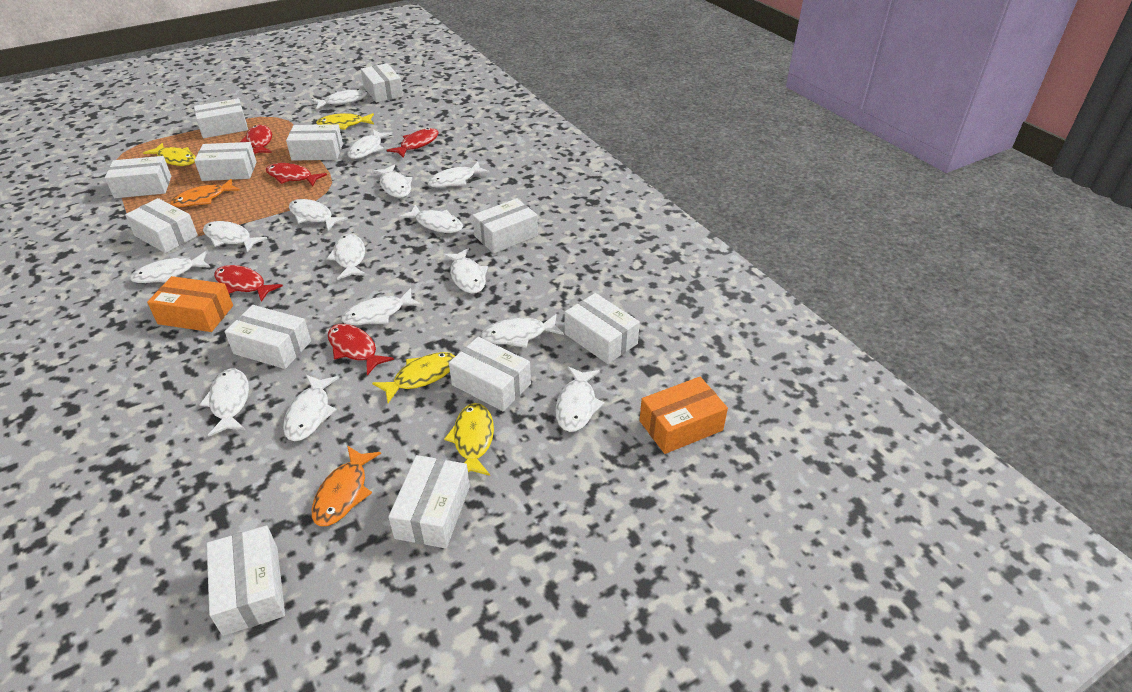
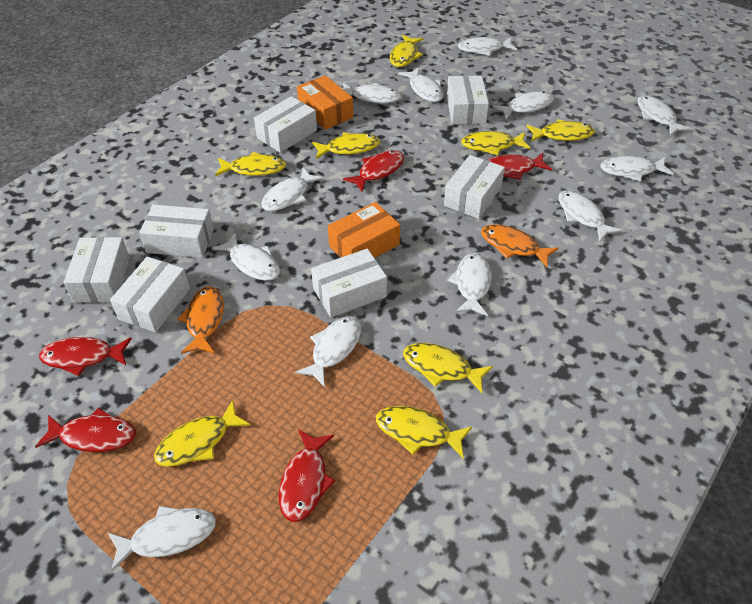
white box: [105,156,171,198] [125,198,198,253] [194,98,248,138] [194,142,257,181] [207,526,285,636] [225,305,311,369] [286,124,343,161] [361,63,403,102] [388,455,470,549] [449,337,531,411] [472,198,538,253] [565,293,640,364] = 12 -> [64,237,130,303] [110,257,190,333] [139,205,214,258] [254,96,317,153] [311,249,387,318] [444,155,505,219] [447,75,489,124] = 7
white fish: [130,251,211,283] [199,369,249,437] [203,221,267,252] [283,375,339,441] [289,199,348,231] [312,89,367,109] [327,234,366,280] [341,288,422,325] [347,129,392,159] [372,165,413,198] [399,204,463,233] [427,162,490,188] [442,248,488,294] [481,314,564,348] [555,366,604,432] = 15 -> [108,506,216,572] [213,233,280,281] [261,167,324,211] [295,316,361,387] [343,83,401,103] [399,67,443,102] [448,253,491,316] [458,37,517,56] [492,91,554,119] [558,190,622,242] [600,156,673,182] [637,95,691,136] = 12
yellow fish: [143,143,196,166] [316,113,374,130] [372,352,455,403] [444,403,494,476] = 4 -> [154,400,251,467] [215,152,286,176] [312,132,380,159] [376,406,472,458] [390,35,423,67] [403,343,493,393] [461,131,530,155] [526,119,595,142] = 8

